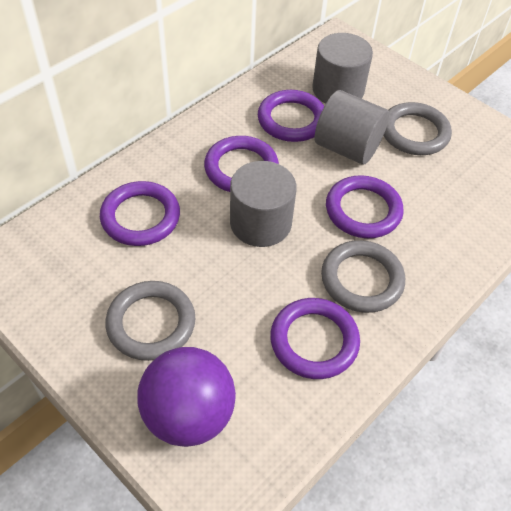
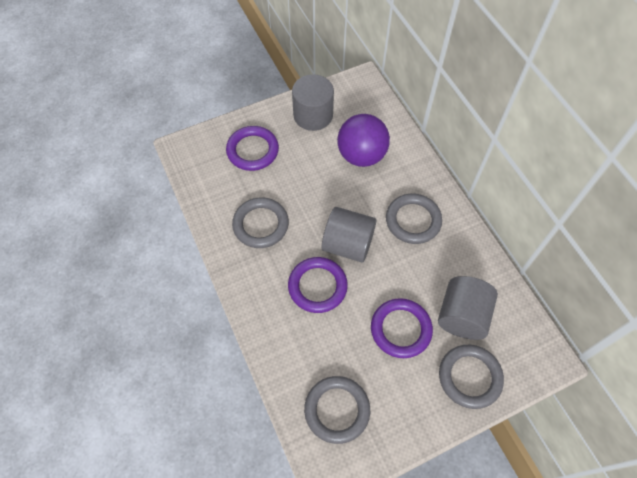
grey ring: [105,281,195,361] [321,240,405,313] [383,102,452,155] = 3 -> [232,197,289,248] [304,376,370,444] [386,194,442,244] [439,345,504,409] = 4
purple ring: [100,181,180,246] [204,136,279,192] [258,90,324,142] [270,298,360,379] [326,175,404,238] = 5 -> [226,126,279,171] [288,257,348,313] [371,298,433,358] = 3

